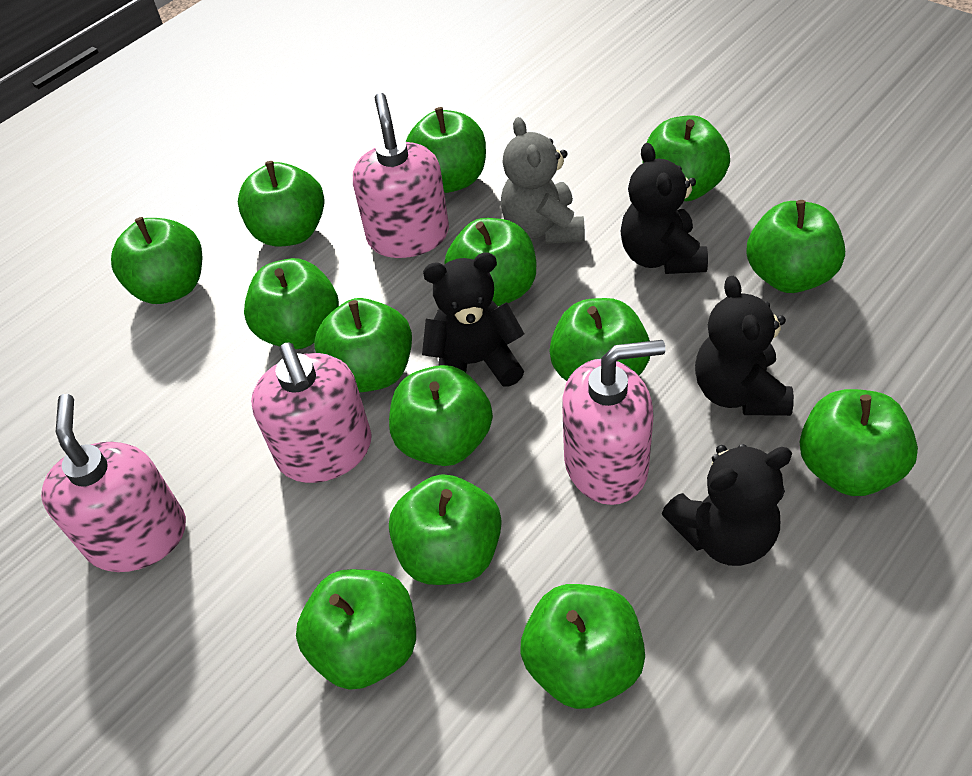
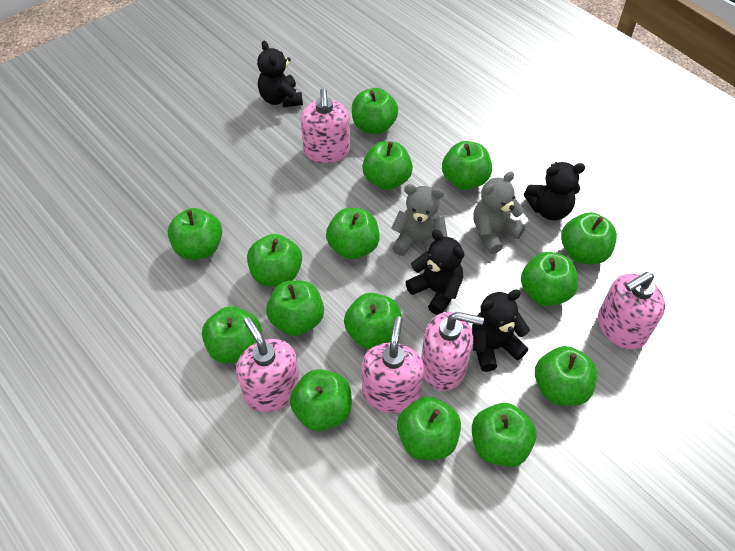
green apple: [111,217,203,304] [238,161,325,247] [244,258,339,349] [296,569,416,690] [314,298,412,392] [389,365,493,466] [389,474,502,585] [406,107,486,193] [445,218,536,306] [520,584,645,709] [549,298,650,381] [643,115,730,201] [747,200,845,293] [800,389,918,496] = 14 -> [168,208,222,260] [202,306,262,364] [247,234,302,287] [266,280,324,336] [290,369,352,431] [326,208,380,260] [344,293,402,349] [352,88,398,134] [362,141,413,190] [397,396,461,460] [442,141,492,190] [472,403,537,467] [521,252,578,306] [535,346,597,406] [561,212,617,264] = 15
grey teddy bear: [501,117,585,244] = 1 -> [391,184,447,256] [473,172,525,254] = 2
pink soap dispenser: [41,394,186,572] [251,342,372,483] [353,93,449,258] [562,340,665,505] = 4 -> [236,317,300,412] [300,88,350,163] [362,316,424,413] [421,312,484,391] [598,272,665,349] = 5

